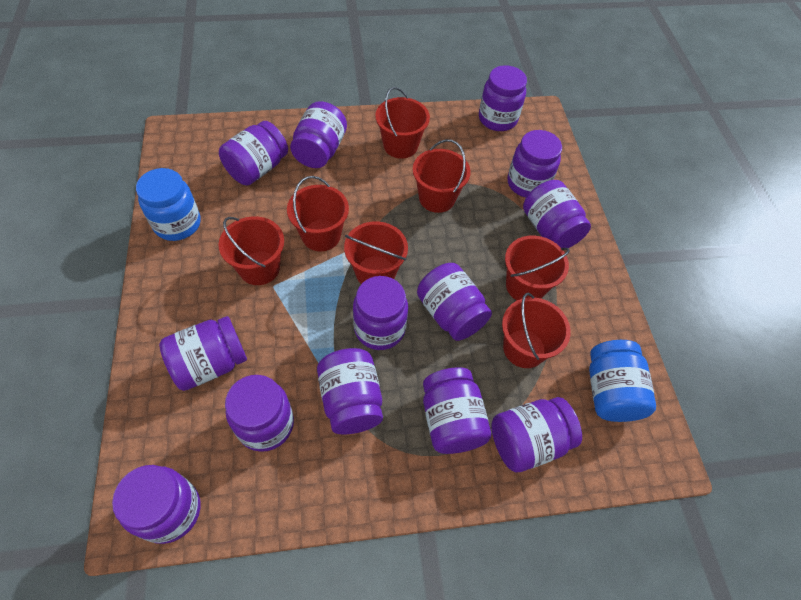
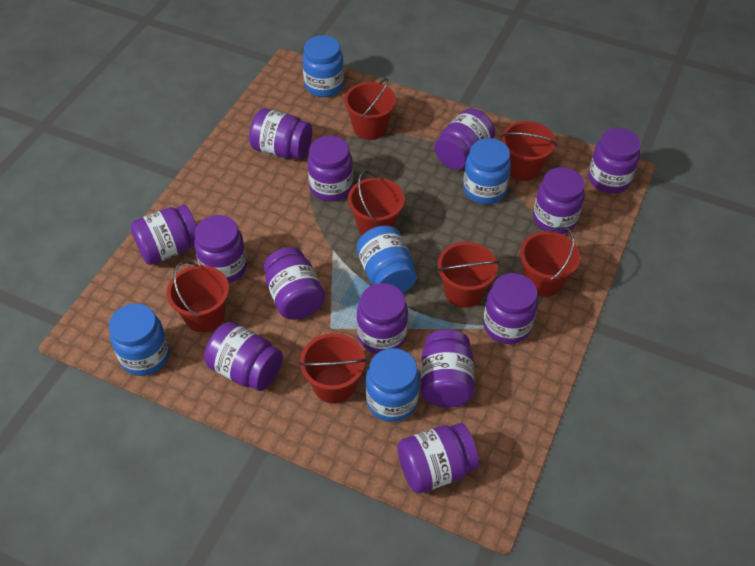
blue jar: [136,168,201,241] [589,340,656,422] = 2 -> [109,303,170,376] [302,35,344,97] [356,225,417,293] [366,348,420,422] [463,138,511,204] = 5

